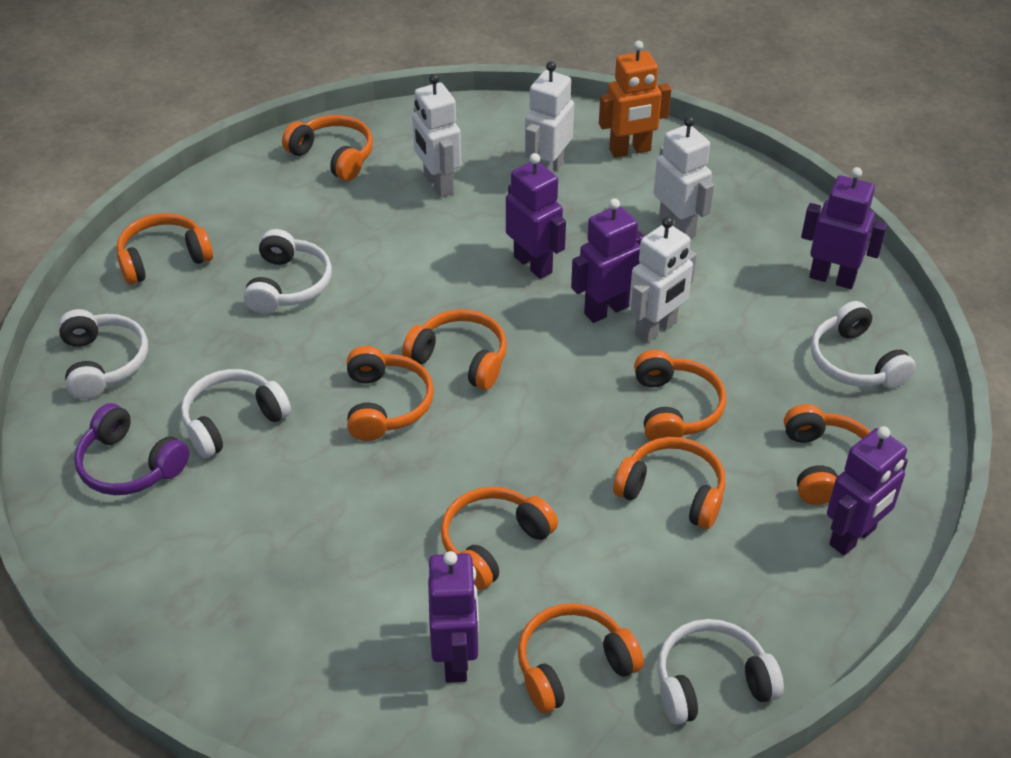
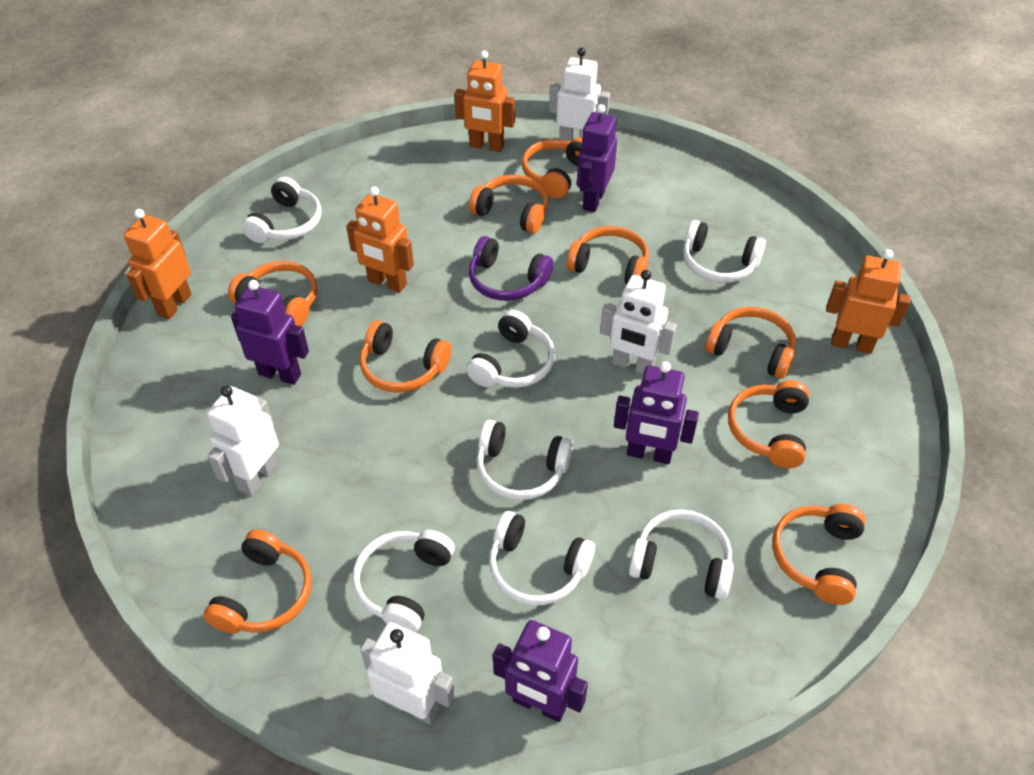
orange robot: [599,40,671,158] = 1 -> [124,209,192,319] [346,186,414,293] [454,50,515,152] [826,249,911,354] = 4
purple robot: [428,551,479,683] [506,153,566,279] [571,198,645,323] [801,167,887,289] [827,426,908,556] = 5 -> [231,280,309,385] [493,620,588,722] [577,104,617,212] [614,361,699,464] = 4
white headphones: [58,309,148,399] [181,369,291,458] [243,229,332,314] [657,619,784,725] [811,301,916,388] = 5 -> [242,177,322,243] [352,530,455,632] [466,310,555,388] [477,420,573,500] [489,511,595,605] [629,509,734,600] [683,220,766,283] = 7

